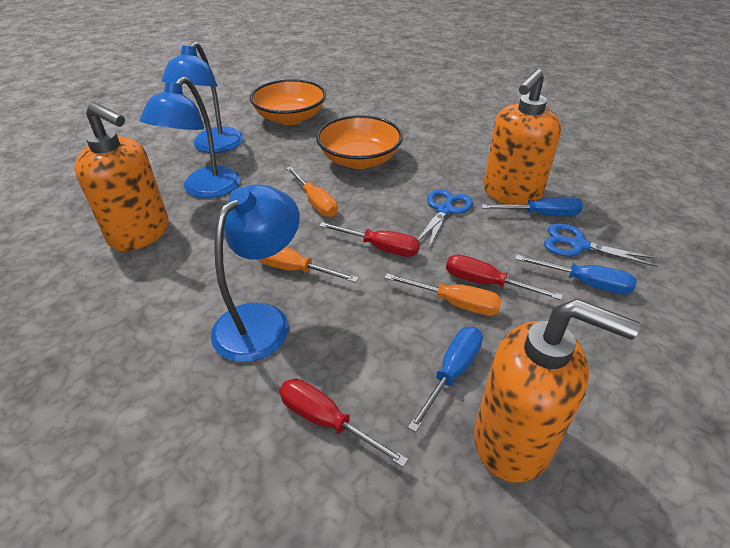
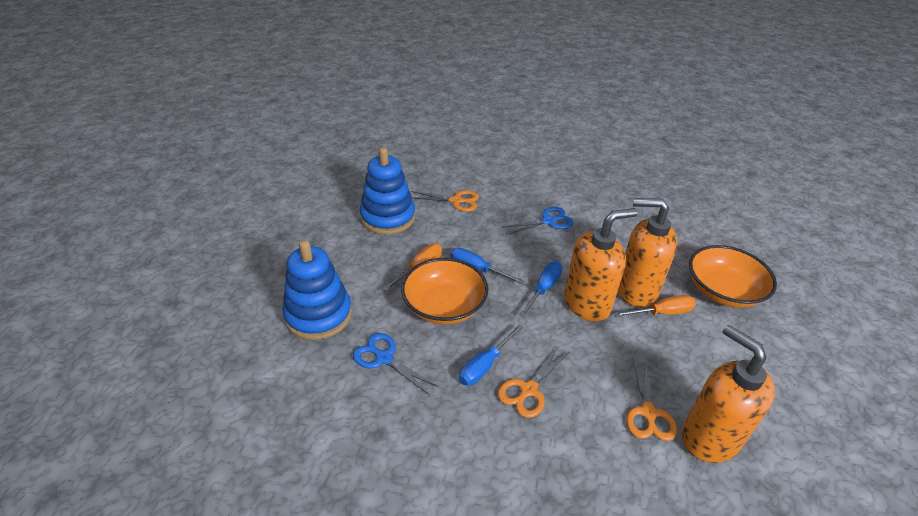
blue lamp: [140,76,241,198] [161,42,244,153] [211,184,300,362] = 3 -> none = 0
blue stacking toy: none = 0 -> [282,240,352,340] [360,147,415,235] = 2
orange scissors: none = 0 -> [411,190,479,212] [498,345,570,418] [626,356,677,441] = 3
orange screwdriver: [258,247,359,283] [286,167,338,217] [384,273,502,316] = 3 -> [382,244,442,291] [614,295,696,317] = 2
red screwdriver: [279,379,408,467] [319,222,420,257] [446,254,563,300] = 3 -> none = 0

